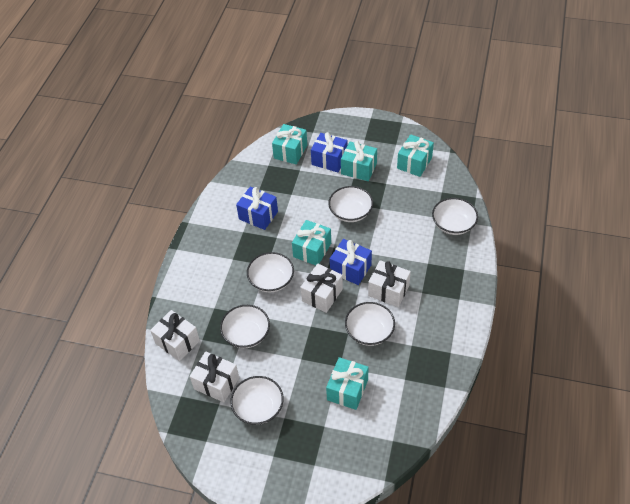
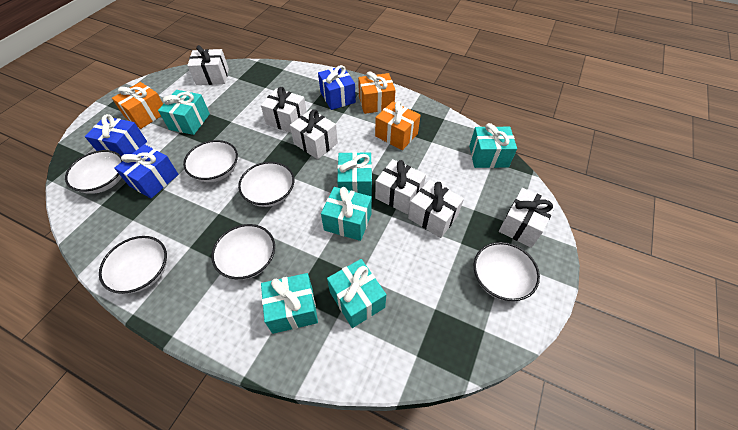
orange gift: none = 0 -> [112,82,163,129] [358,71,396,114] [375,101,421,150] = 3
turquoise gift: [272,124,307,165] [292,220,331,265] [326,357,369,410] [341,141,377,181] [397,134,434,177] = 5 -> [158,90,210,135] [261,273,318,334] [321,187,372,241] [327,259,387,328] [337,152,372,197] [469,123,517,168] = 6
white gift: [150,310,200,361] [190,352,239,402] [301,264,343,313] [368,260,411,307] = 4 -> [187,45,229,85] [261,87,307,133] [290,109,338,159] [375,159,426,214] [408,180,464,238] [499,188,556,248] = 6

